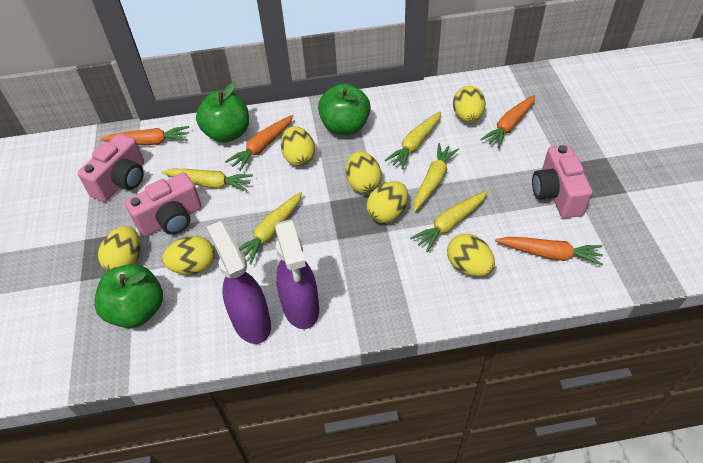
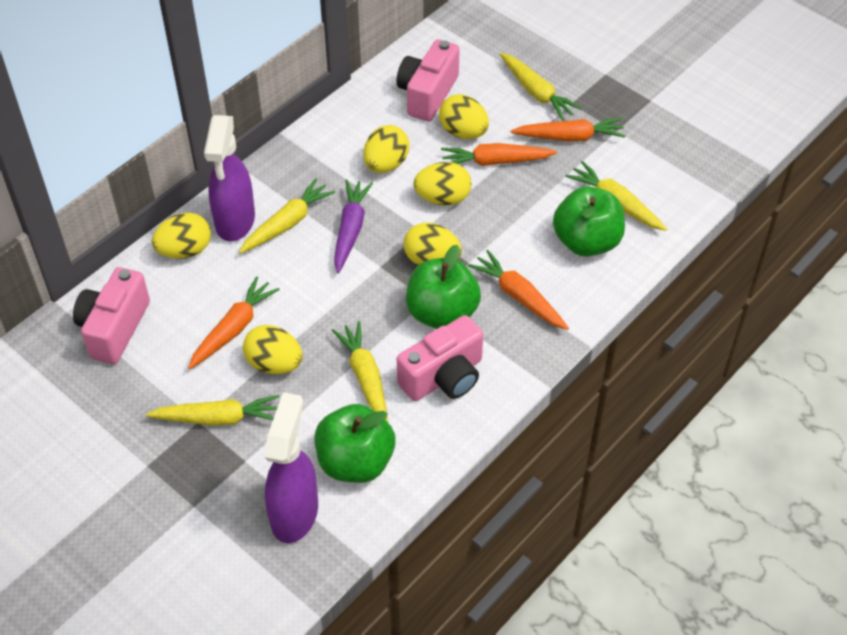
purple carrot: none = 0 -> [334,180,373,273] = 1
yellow egg: [98,226,140,271] [162,236,215,275] [281,126,315,167] [346,151,382,194] [366,181,408,223] [447,234,495,276] [453,86,486,123] = 7 -> [152,213,211,259] [243,325,302,374] [364,125,409,173] [404,223,462,265] [414,162,471,205] [439,94,489,139] = 6

